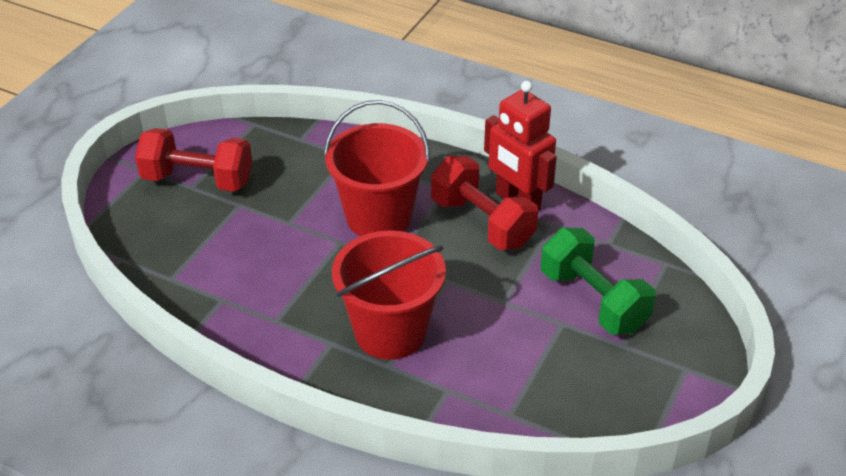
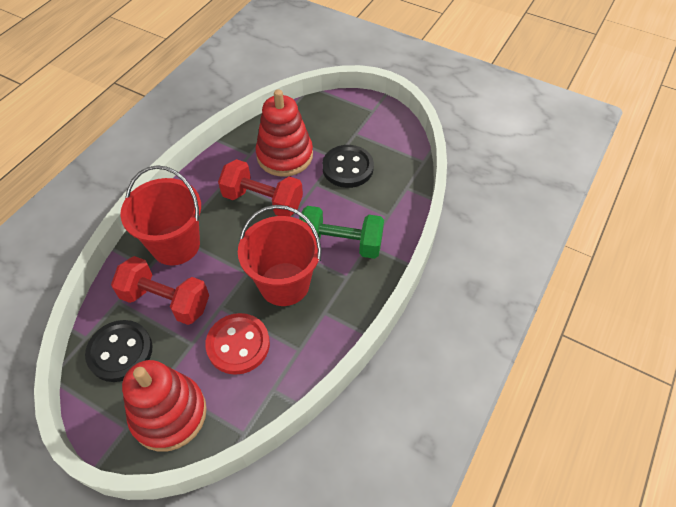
black button: none = 0 -> [85,320,152,382] [322,145,374,188] = 2
red button: none = 0 -> [205,313,270,375] = 1
red robot: [484,81,557,211] = 1 -> none = 0
red stacking toy: none = 0 -> [122,360,207,452] [255,89,313,177] = 2

